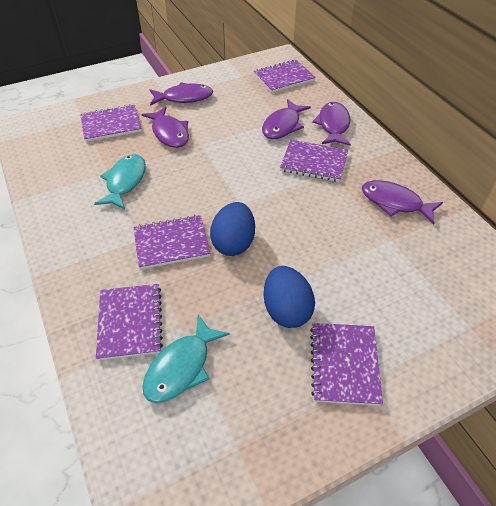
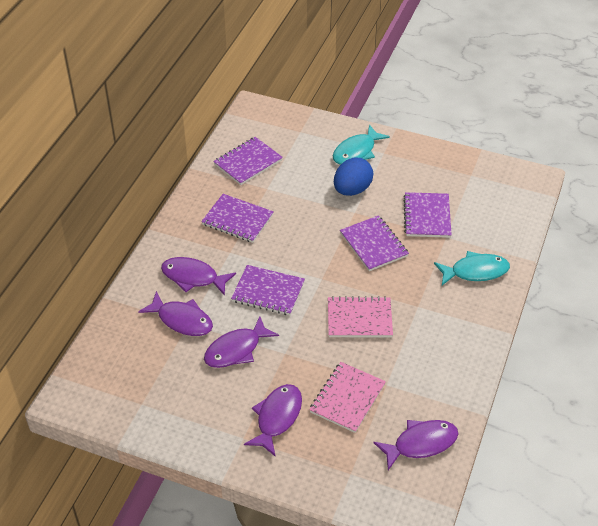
blue egg: [210,202,255,256] [264,266,315,328] = 2 -> [334,158,373,196] = 1
pink notebook: none = 0 -> [309,362,386,433] [328,296,393,337] = 2
purple notebook: [80,104,142,142] [96,284,163,361] [133,215,211,270] [254,59,316,93] [280,140,348,182] [310,323,383,406] = 6 -> [201,194,274,243] [213,137,283,185] [231,265,305,315] [340,215,409,271] [403,192,452,238] = 5

